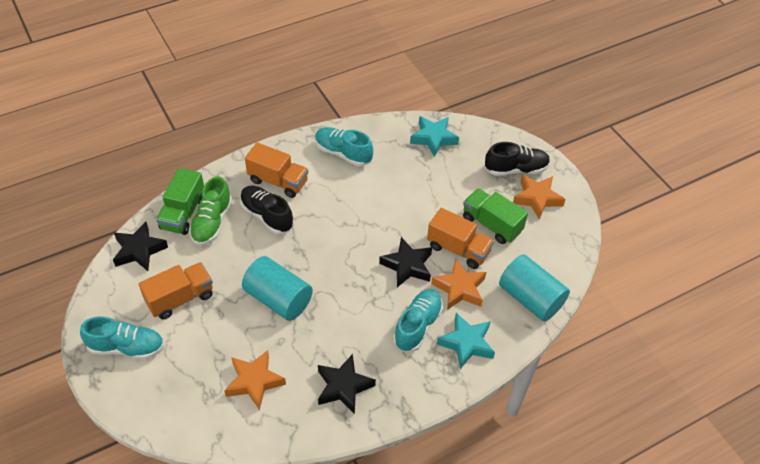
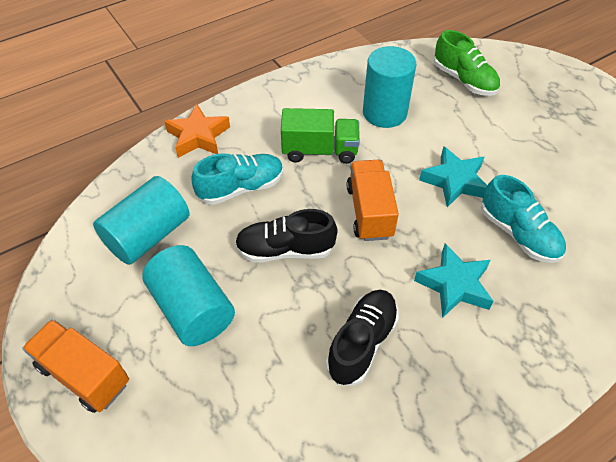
black star: [113,222,168,271] [318,354,376,414] [379,237,432,287] = 3 -> none = 0
green truck: [156,168,204,235] [463,188,528,244] = 2 -> [281,108,360,164] = 1
orange star: [224,350,286,410] [431,259,486,310] [513,175,566,219] = 3 -> [164,104,230,158] = 1
orange truck: [139,262,213,319] [245,142,308,198] [427,208,494,269] = 3 -> [22,319,129,413] [347,160,399,241] = 2
turquoise cylinder: [242,256,313,321] [499,254,570,321] = 2 -> [93,176,189,265] [142,245,235,346] [363,46,416,128] = 3
turquoise shoe: [80,316,164,359] [315,127,373,166] [393,289,443,352] = 3 -> [191,153,283,205] [481,175,566,263] = 2

